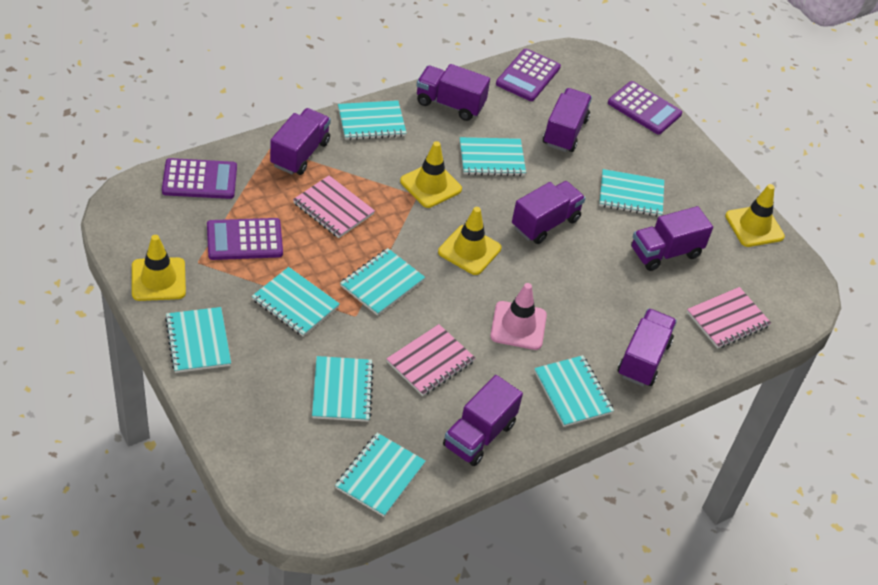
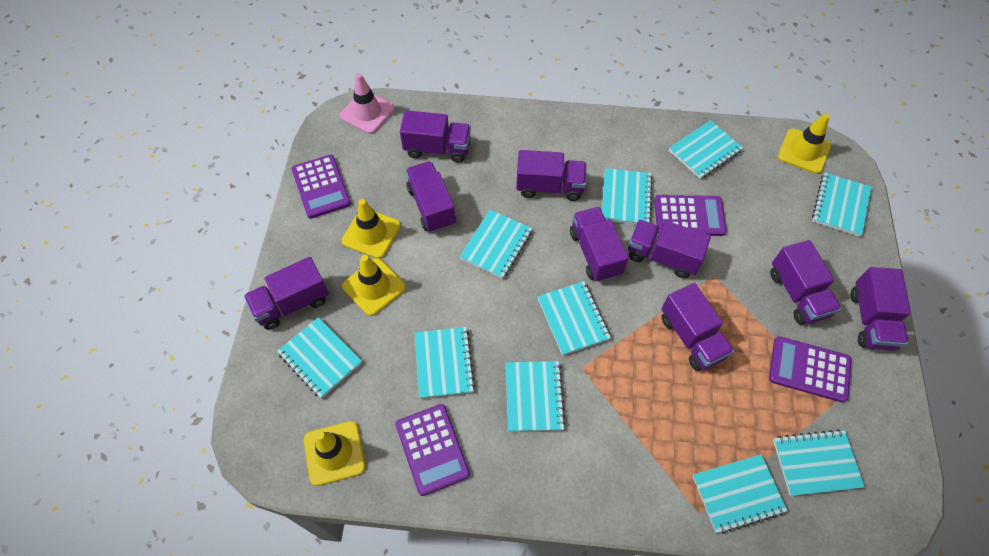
pink notebook: [293,175,375,238] [386,324,475,396] [687,287,771,349] = 3 -> none = 0
purple truck: [270,108,331,175] [416,64,490,121] [443,375,523,466] [512,181,585,244] [543,88,592,152] [617,308,677,387] [631,206,713,271] = 7 -> [244,257,329,330] [400,110,471,163] [406,161,456,233] [516,150,586,201] [570,207,629,282] [628,220,711,278] [661,283,734,371] [770,240,842,325] [850,267,911,351] = 9
turquoise notebook: [165,307,231,373] [252,267,340,337] [312,356,374,422] [335,433,426,517] [338,100,407,140] [340,248,425,316] [460,137,526,176] [534,355,614,427] [599,169,664,217] = 9 -> [277,317,362,399] [414,327,475,399] [460,210,532,279] [506,361,566,432] [537,281,611,356] [602,168,653,224] [669,120,743,179] [693,454,787,534] [773,429,865,496] [812,173,872,237] = 10

